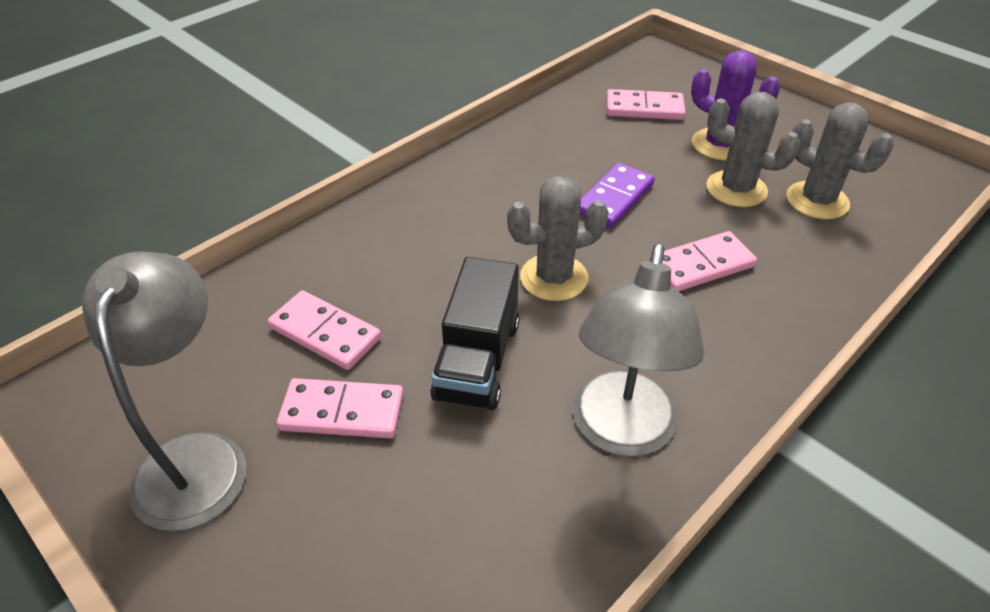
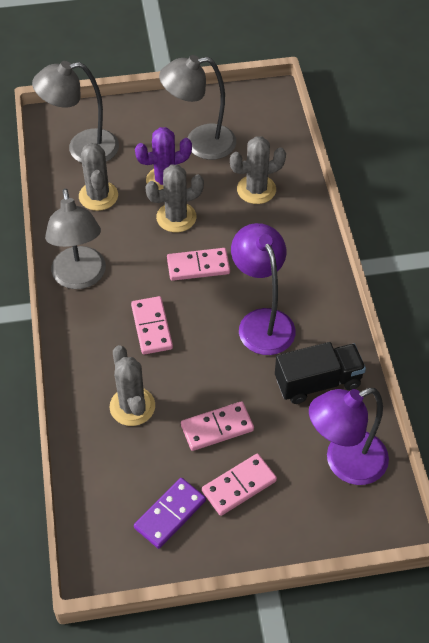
grey cactus: [507,176,609,301] [706,92,800,207] [786,102,894,219] = 3 -> [79,143,118,211] [109,345,155,426] [145,165,204,232] [230,136,286,204] = 4
grey lamp: [82,251,246,531] [572,243,704,457] = 2 -> [32,61,119,163] [45,189,106,289] [159,55,236,160] = 3
purple lamp: none = 0 -> [231,223,295,355] [309,388,389,485] = 2

